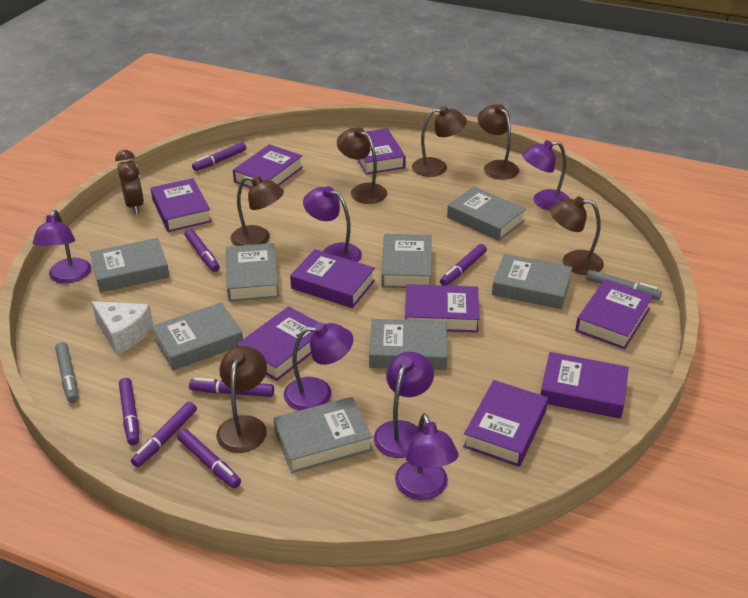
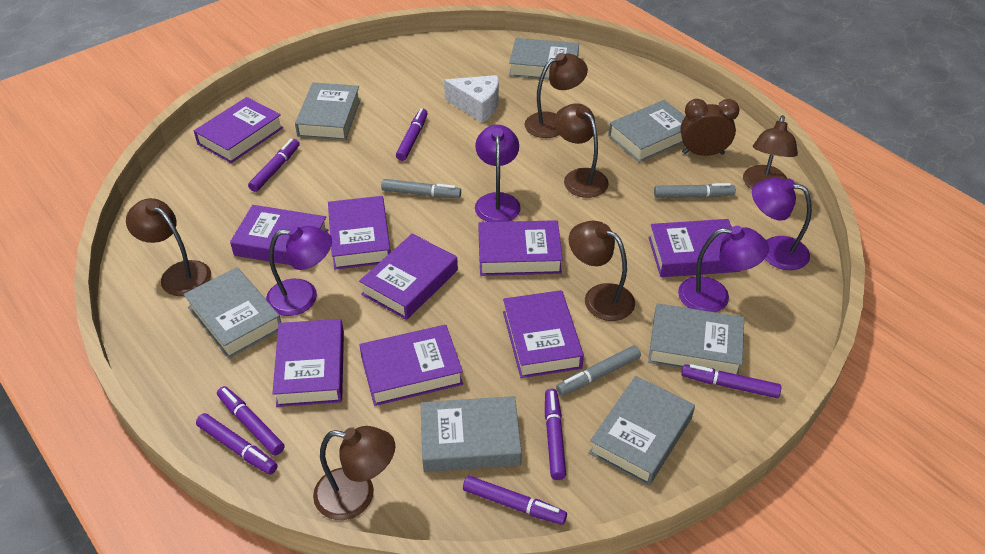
grey book: [90,238,170,293] [152,302,243,370] [226,243,279,302] [274,397,373,473] [369,319,447,370] [381,234,432,288] [447,187,526,241] [492,254,572,309] = 8 -> [183,267,281,359] [295,82,361,140] [421,396,522,472] [509,38,579,80] [589,376,695,486] [608,100,685,162] [648,303,744,375] = 7
grey marker: [55,342,78,403] [586,270,662,300] = 2 -> [381,179,461,198] [556,345,641,396] [654,183,736,198] = 3
purple lamp: [33,210,91,284] [284,322,353,411] [303,186,362,262] [374,352,434,458] [395,413,459,500] [522,140,569,211] = 6 -> [266,225,332,316] [475,125,521,222] [678,226,769,312] [752,178,812,270] = 4

